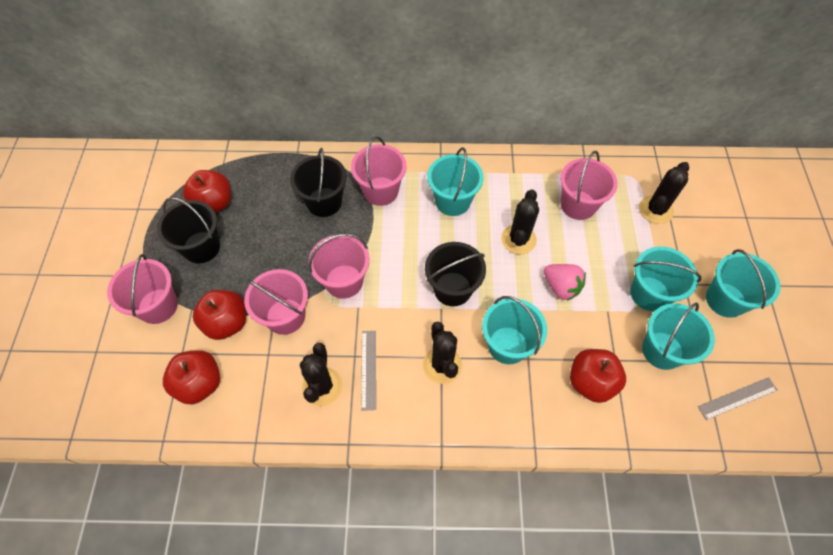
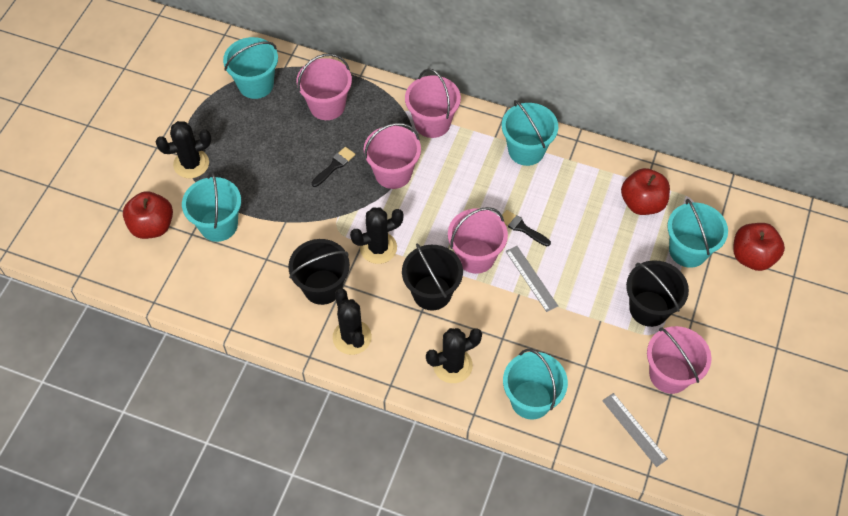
black brush: none = 0 -> [312,147,355,187] [502,210,551,246] = 2
pink strawberry: [544,264,586,301] = 1 -> none = 0
red apple: [163,350,220,405] [183,170,231,213] [193,290,246,340] [570,349,626,403] = 4 -> [123,191,173,239] [621,168,670,215] [733,223,785,271] = 3

